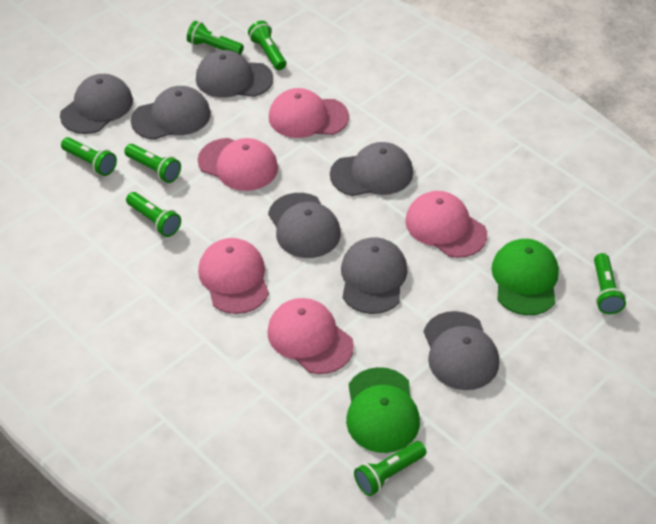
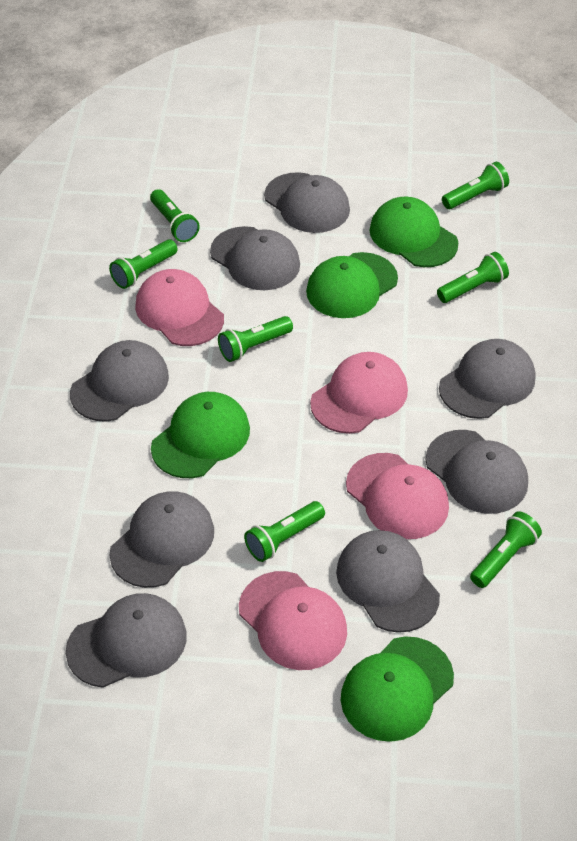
green cap: [346,367,420,453] [491,239,559,315] = 2 -> [151,392,250,478] [306,252,398,318] [341,636,454,742] [370,197,458,267] = 4
grey cap: [60,74,133,134] [131,86,211,140] [196,50,273,98] [268,193,341,258] [330,142,413,196] [341,237,408,314] [424,311,499,390] = 7 -> [66,593,187,688] [70,340,169,422] [109,491,214,588] [210,226,300,290] [264,172,350,233] [336,530,440,633] [426,430,528,514] [439,339,535,419] = 8
pink cap: [198,138,278,191] [198,238,269,314] [267,298,354,374] [269,88,349,138] [405,191,487,258] = 5 -> [135,269,224,346] [239,571,347,670] [310,352,408,434] [346,453,449,539] = 4

